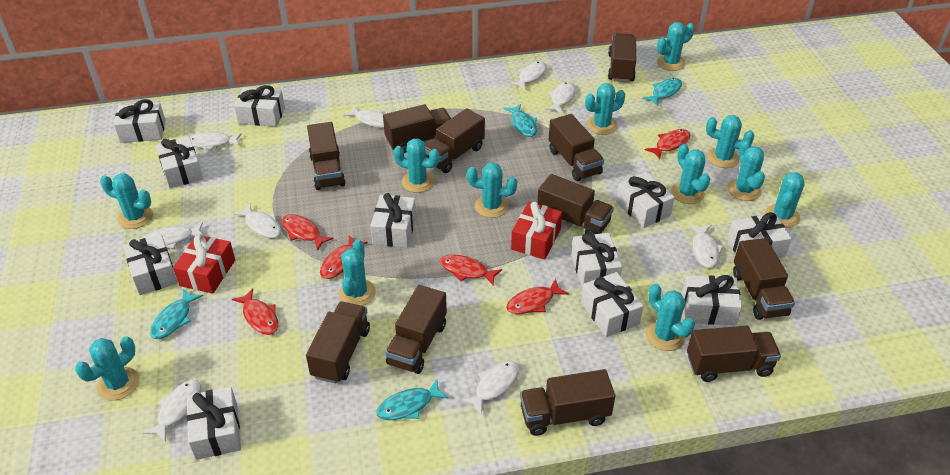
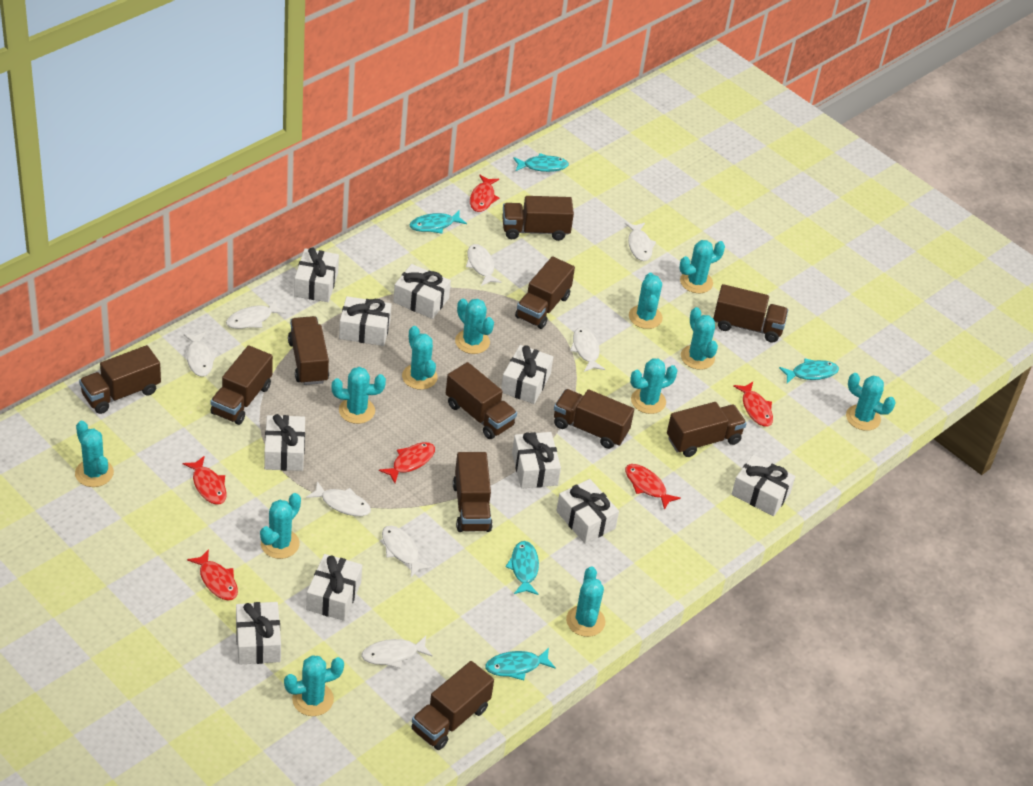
red gift: [173,234,235,294] [511,201,562,260] = 2 -> none = 0
turquoise fish: [150,289,203,339] [376,379,449,420] [504,104,537,137] [642,78,682,106] = 4 -> [410,210,467,234] [485,648,556,680] [505,541,539,595] [513,153,569,172] [779,359,839,383] = 5
white fish: [143,380,201,442] [144,222,204,249] [190,132,242,151] [233,203,282,238] [343,105,384,128] [461,361,519,415] [510,61,547,90] [545,82,575,114] [689,224,724,268] = 9 -> [184,332,218,377] [226,299,286,329] [306,481,371,516] [361,636,432,668] [382,526,432,577] [466,244,501,286] [570,327,605,372] [625,223,656,261] = 8
white gift: [114,99,166,143] [124,234,178,295] [156,136,203,188] [186,387,241,460] [234,85,285,127] [370,193,416,248] [571,233,622,289] [581,272,643,337] [616,172,675,228] [682,275,742,325] [727,212,792,258] = 11 -> [236,602,281,665] [264,414,305,471] [294,248,339,302] [306,554,362,621] [339,296,392,346] [393,264,451,319] [501,345,553,404] [512,432,561,489] [556,479,619,544] [732,455,795,516] = 10

